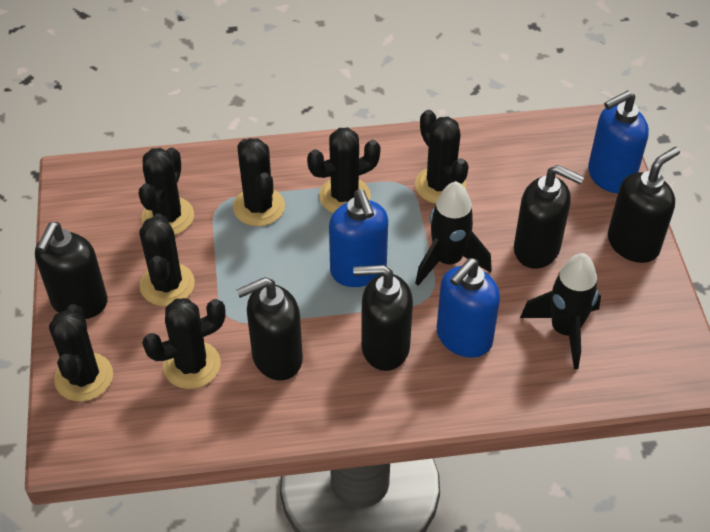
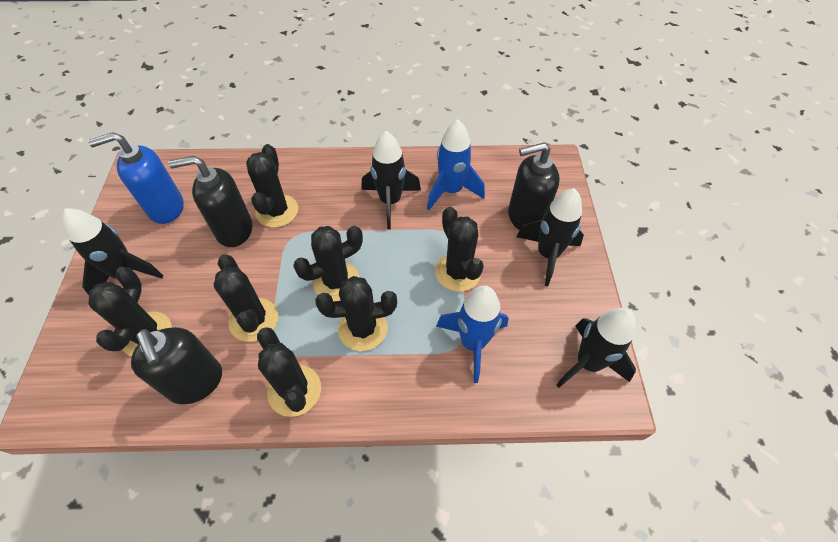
black rocket: [415,181,492,286] [520,253,601,369] = 2 -> [62,208,163,295] [361,131,421,229] [516,188,584,286] [556,308,636,388] = 4
black soap dispenser: [35,222,107,319] [236,277,303,380] [353,265,413,371] [514,165,584,269] [608,147,680,263] = 5 -> [131,327,222,404] [168,156,252,247] [508,142,560,230] = 3
blue rocket: none = 0 -> [427,120,485,210] [436,286,509,383] = 2
blue soap dispenser: [329,189,388,287] [437,258,500,358] [588,91,649,193] = 3 -> [88,132,184,224] = 1

